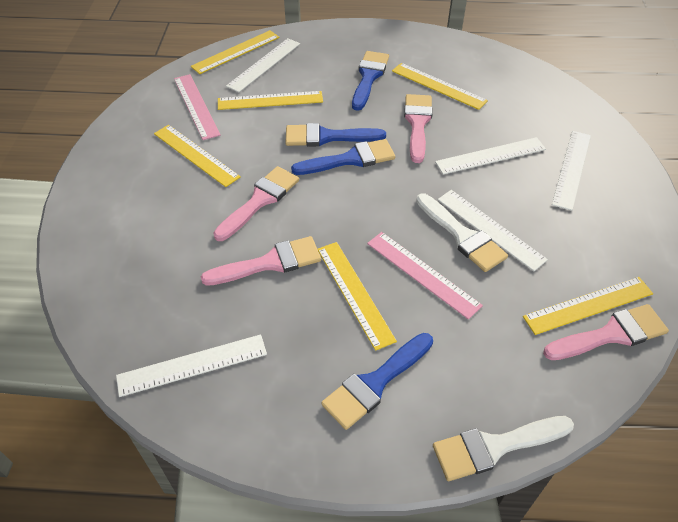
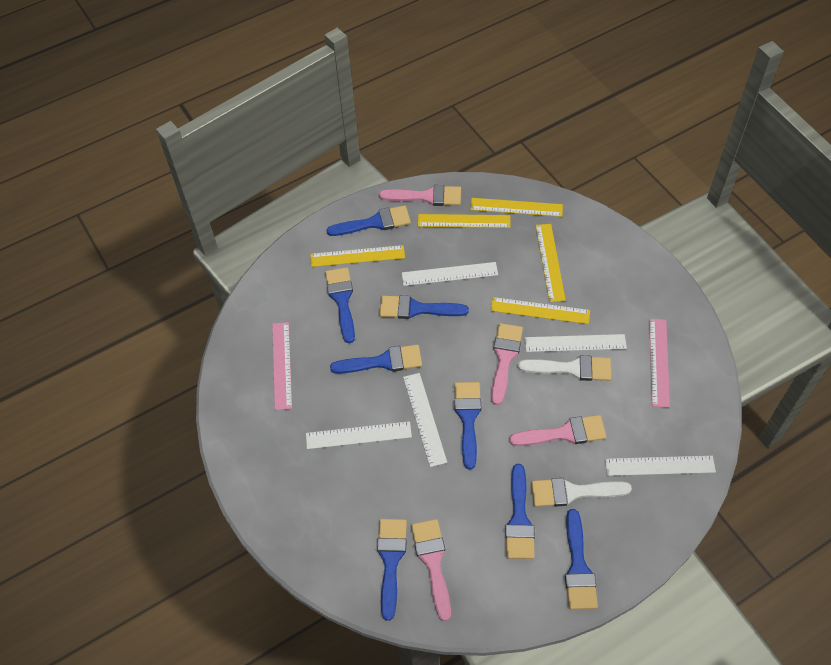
blue brush: [285,123,386,146] [291,139,395,175] [321,333,433,430] [352,51,389,111] = 4 -> [325,267,355,343] [327,205,411,236] [330,345,422,374] [377,519,407,621] [380,295,469,319] [454,382,481,469] [505,464,535,559] [565,509,598,610] = 8
yellow ruler: [154,125,241,187] [191,30,280,74] [218,91,323,110] [318,242,397,351] [392,63,488,110] [523,277,653,335] = 6 -> [310,245,405,267] [418,214,510,228] [470,198,563,217] [491,297,590,324] [536,224,566,302] = 5

